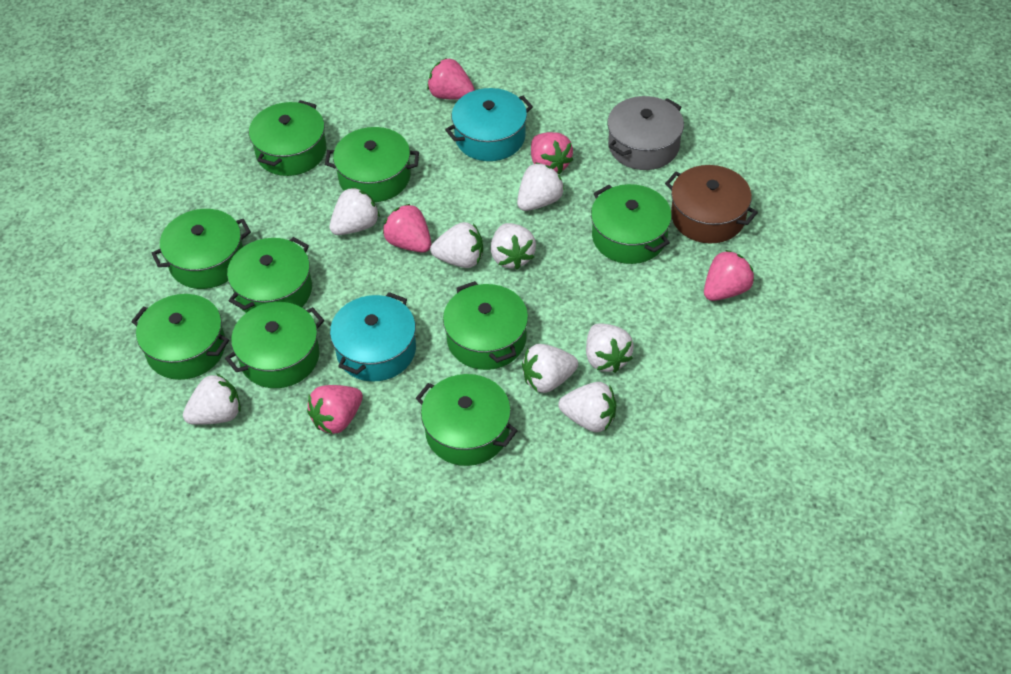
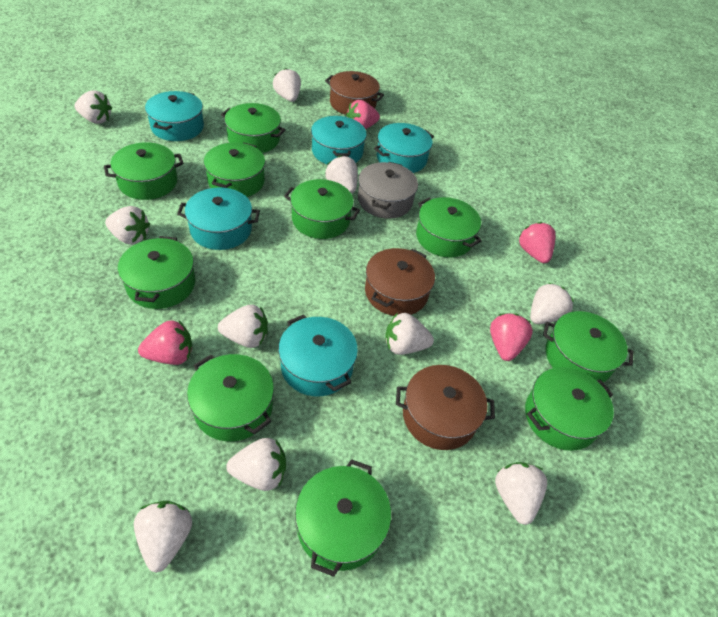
brown pot: [665,165,758,243] = 1 -> [325,71,384,115] [365,248,435,316] [396,365,495,450] = 3
green pot: [131,294,229,380] [152,209,251,289] [225,302,324,388] [227,237,312,313] [249,100,326,176] [325,127,419,202] [416,374,518,466] [443,281,528,370] [591,184,672,264] = 9 -> [104,142,184,200] [118,236,195,309] [187,354,274,442] [204,142,265,197] [221,103,286,153] [284,179,360,239] [295,459,391,577] [416,197,482,258] [525,367,614,451] [543,311,634,382] = 10
pink strawberry: [307,385,363,434] [383,204,431,253] [427,58,475,100] [531,132,573,175] [704,250,754,301] = 5 -> [138,320,192,365] [346,100,380,129] [490,314,533,361] [519,222,556,263] = 4
turquoise pot: [330,292,416,382] [445,88,533,161] = 2 -> [145,91,204,141] [177,187,260,250] [278,314,358,396] [311,116,367,165] [374,123,434,173] = 5
white strawberry: [183,373,241,425] [330,187,380,235] [430,222,483,268] [491,223,536,270] [517,163,565,211] [522,344,578,393] [558,382,616,432] [586,323,634,373] = 8 -> [75,90,112,124] [105,206,150,245] [134,501,192,573] [218,305,268,348] [226,438,286,491] [273,68,301,102] [325,156,358,193] [385,313,434,355] [495,462,547,525] [530,282,574,324] = 10

